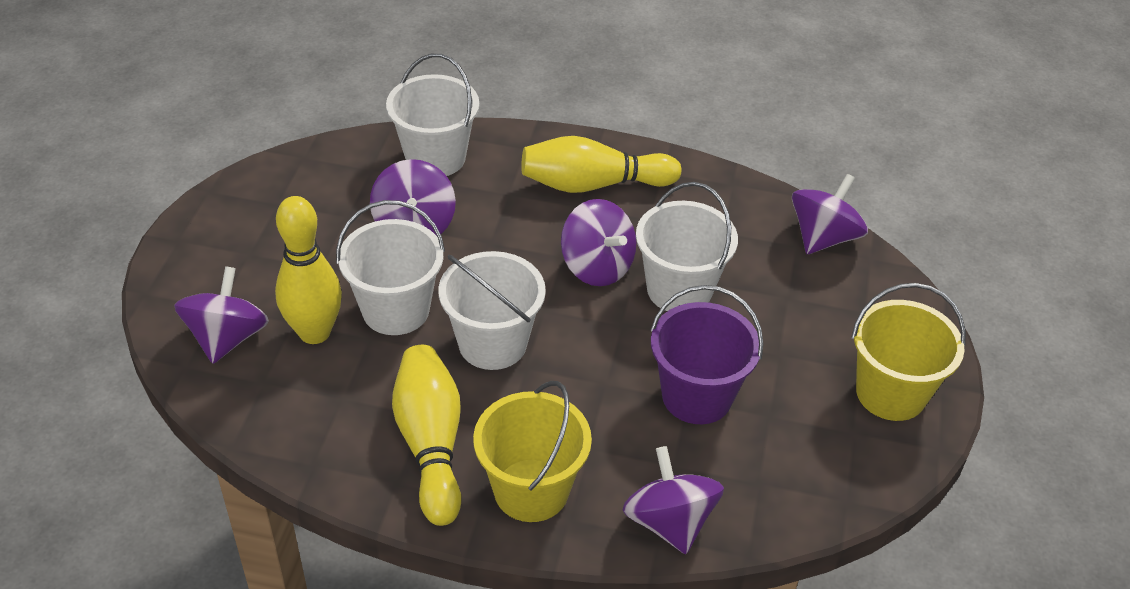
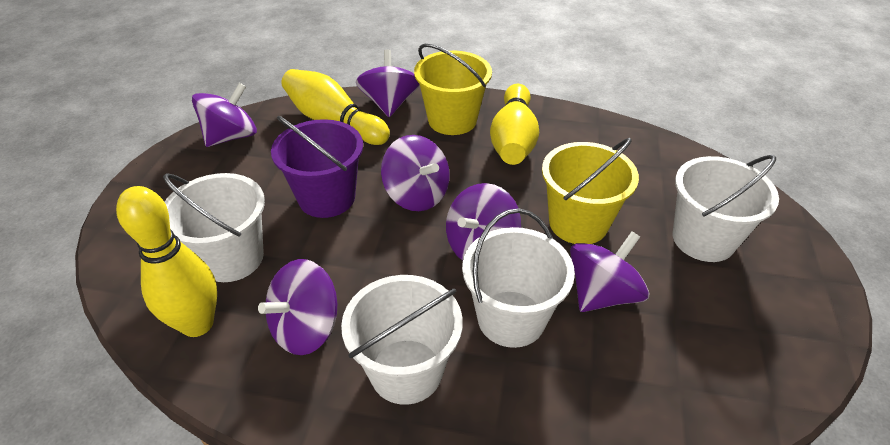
purple spinning top: [174,266,269,364] [370,159,456,236] [561,199,636,286] [623,446,724,554] [792,174,868,254] = 5 -> [192,83,257,147] [258,259,337,355] [356,49,420,117] [381,135,450,211] [446,183,521,261] [570,232,649,312] = 6

